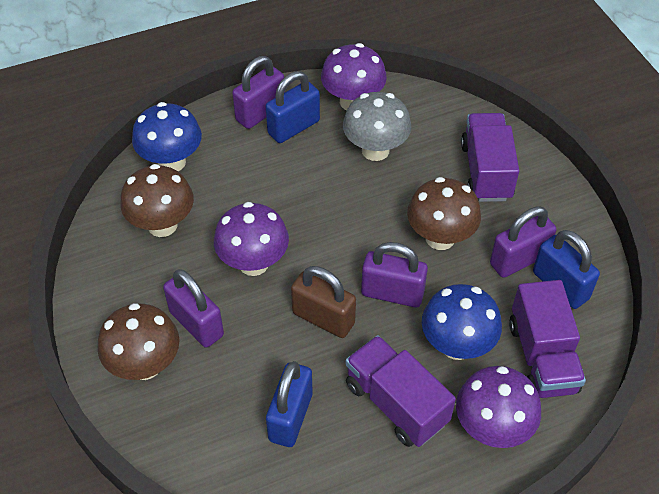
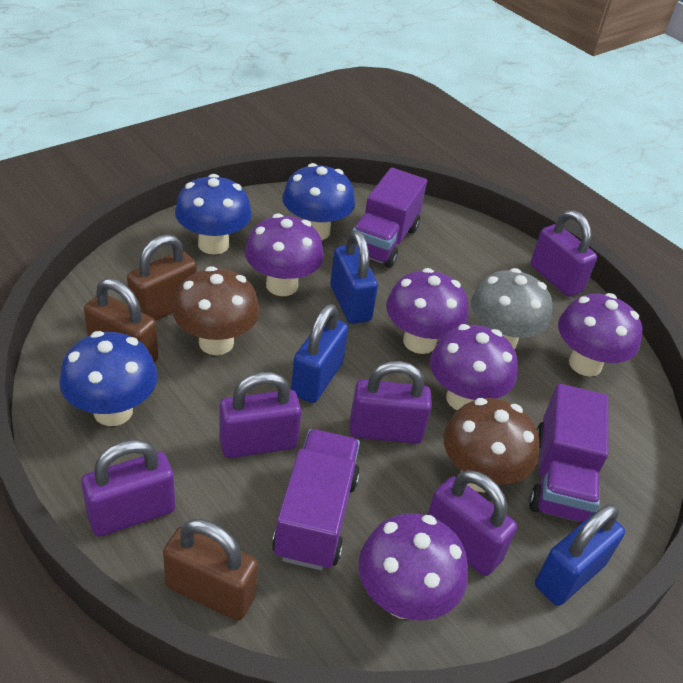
blue mushroom: [132,102,202,171] [422,284,502,360] = 2 -> [59,331,158,426] [175,174,252,255] [282,163,355,240] = 3
brown mushroom: [98,303,179,380] [120,164,194,237] [407,177,481,250] = 3 -> [173,266,260,355] [444,398,540,492] = 2
brown padlock: [291,266,356,338] = 1 -> [84,278,158,363] [127,234,197,321] [163,519,258,621] = 3
purple mushroom: [214,202,289,276] [321,43,387,110] [456,366,541,448] = 3 -> [245,213,324,296] [359,513,468,620] [386,268,468,354] [430,324,518,410] [558,293,642,377] = 5
purple padlock: [163,269,224,348] [232,56,285,129] [361,242,428,307] [490,206,556,278] = 4 -> [81,440,175,537] [219,372,301,458] [350,361,432,444] [428,470,517,576] [530,210,597,297] = 5

